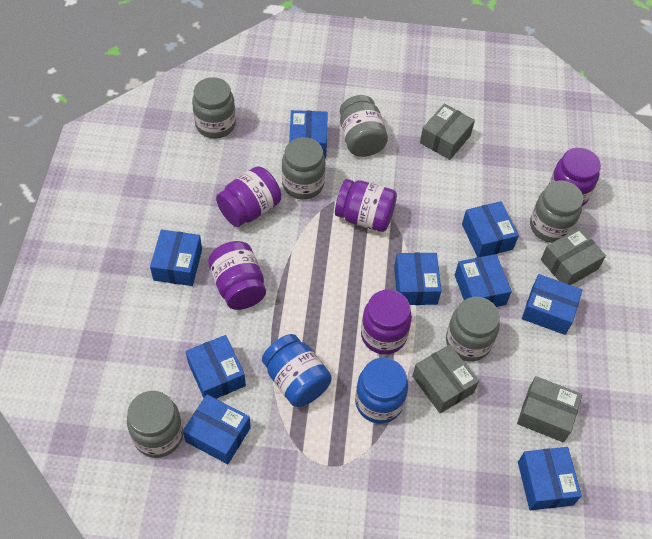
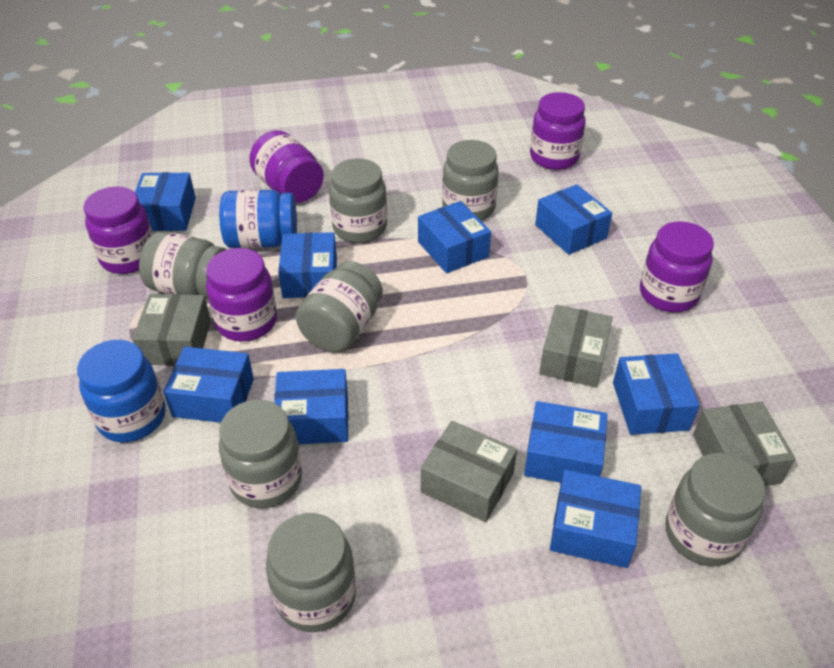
grey jar: [127,391,183,458] [192,77,236,139] [282,137,326,200] [340,95,388,157] [446,297,500,362] [530,180,583,243] = 6 -> [139,231,227,299] [219,400,302,508] [266,513,356,632] [296,261,383,352] [329,159,387,243] [442,140,499,220] [666,453,766,566] = 7

